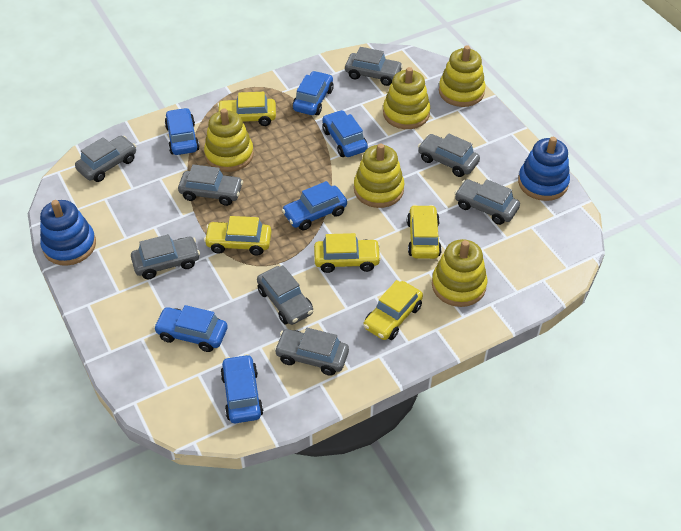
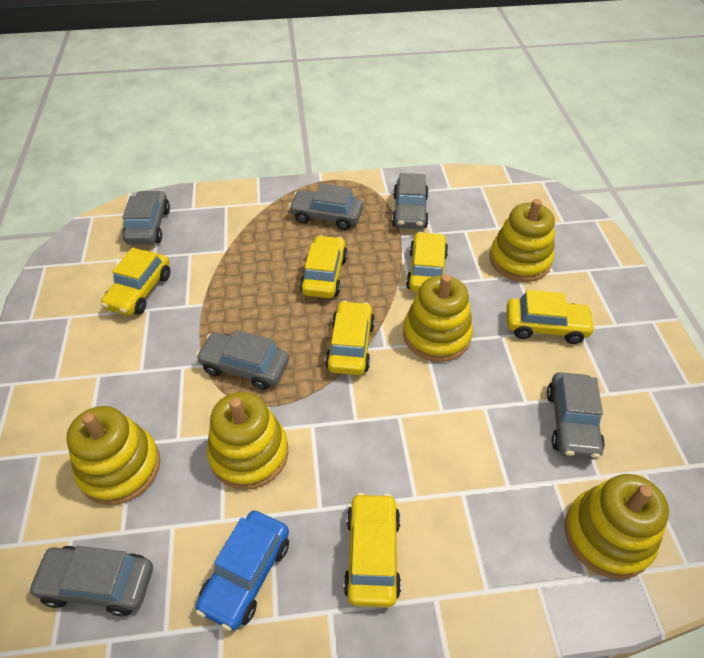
blue car: [153,305,228,352] [164,108,200,155] [220,354,264,423] [282,181,347,230] [293,71,334,115] [322,110,368,157] = 6 -> [196,510,289,631] = 1
blue stacking toy: [40,200,96,266] [518,137,570,201] = 2 -> none = 0
grey car: [75,136,136,182] [131,234,200,279] [178,164,243,206] [257,265,313,325] [274,328,349,376] [345,47,403,86] [418,134,480,177] [454,179,520,225] = 8 -> [28,546,153,616] [122,190,170,245] [196,330,289,390] [289,183,363,230] [392,173,429,229] [547,372,605,460] = 6
yellow car: [204,216,272,256] [217,92,276,126] [314,233,381,273] [364,280,423,340] [407,205,442,259] = 5 -> [101,248,170,316] [300,235,348,298] [325,301,375,375] [343,493,401,607] [406,232,448,292] [506,290,595,344] = 6

